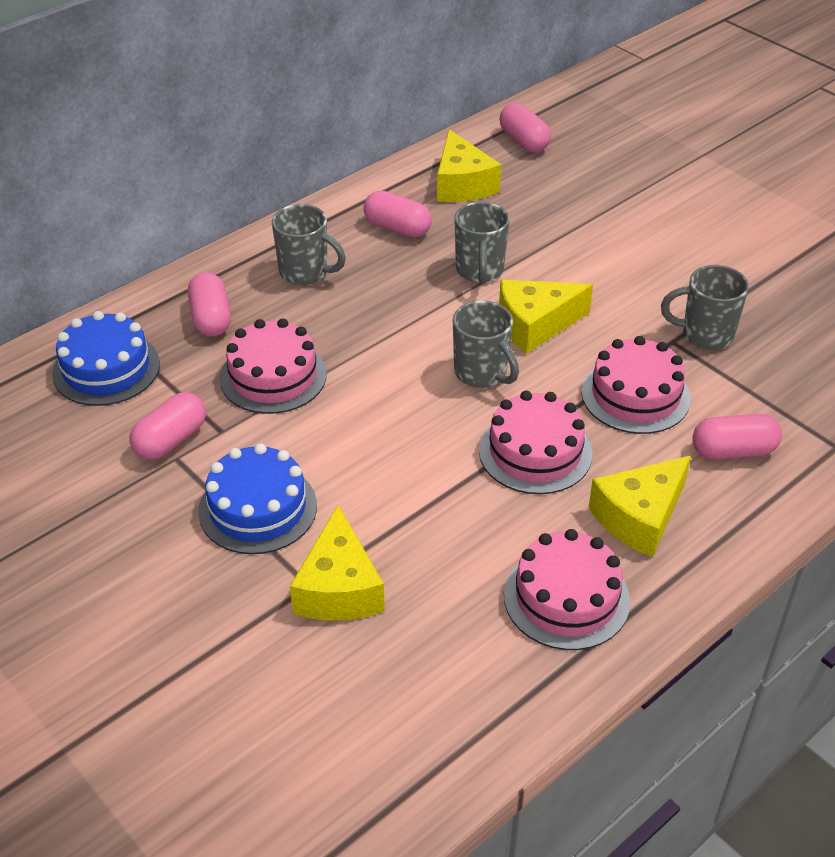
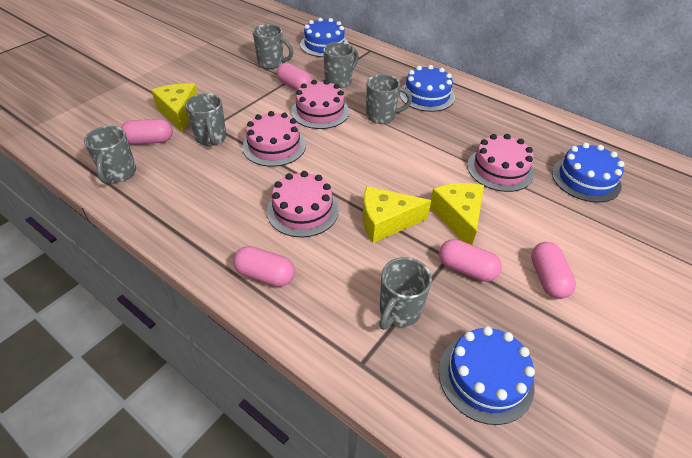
blue cake: [52,311,160,406] [198,443,317,554] = 2 -> [300,18,349,57] [400,65,455,112] [439,326,535,425] [552,143,624,202] = 4
grey mug: [272,204,346,285] [453,300,519,388] [454,202,510,283] [661,265,749,350] = 4 -> [84,126,136,184] [185,93,226,146] [253,24,293,69] [323,42,359,88] [366,74,412,124] [379,257,432,330] = 6
yellow cheese: [290,505,385,621] [437,129,501,202] [499,280,593,354] [589,456,691,557] = 4 -> [151,83,197,132] [363,186,431,243] [430,183,484,245] = 3

